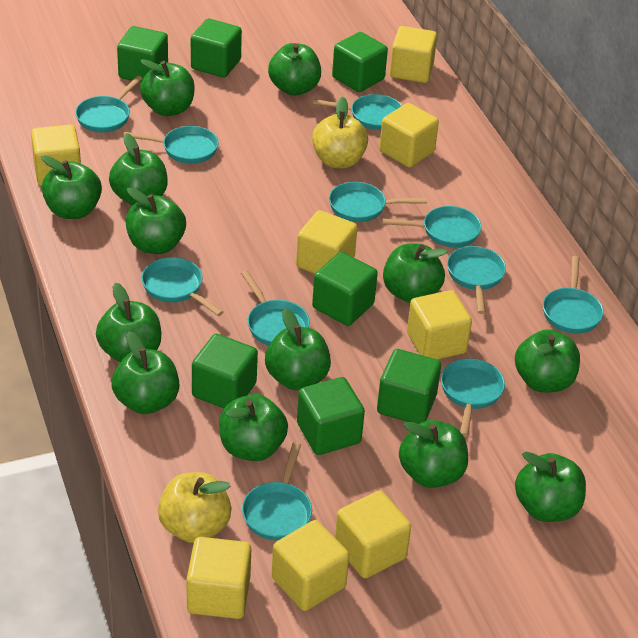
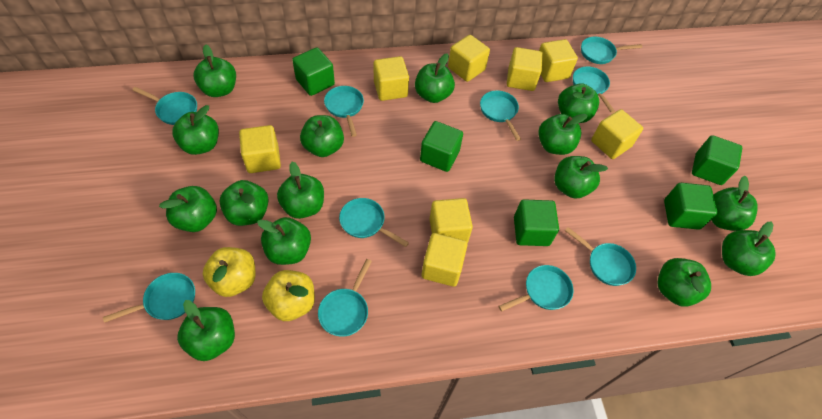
green apple: [41,155,102,219] [96,283,161,362] [109,133,168,205] [112,331,179,414] [126,188,186,254] [140,59,195,116] [219,394,288,461] [265,308,331,390] [268,43,321,96] [383,243,448,303] [399,420,468,488] [515,329,580,393] [515,452,586,522] = 13 -> [159,186,217,232] [172,105,219,155] [177,300,235,361] [194,44,236,97] [219,180,269,226] [257,217,311,265] [277,161,324,219] [300,115,344,157] [415,53,455,103] [538,114,588,155] [554,156,608,199] [558,83,599,123] [657,258,711,307] [711,176,758,231] [722,222,776,276] = 15
green cube: [117,26,168,82] [191,18,242,78] [192,334,258,408] [297,377,365,455] [312,252,378,326] [332,32,388,92] [377,349,441,424] = 7 -> [292,47,335,96] [420,121,463,172] [514,199,559,246] [664,183,717,230] [692,135,742,185] = 5
turquoise pan: [75,76,143,133] [123,126,218,164] [141,257,223,316] [241,270,310,346] [242,442,312,540] [313,94,402,130] [329,182,427,222] [383,206,481,248] [441,358,505,437] [447,246,506,314] [543,256,604,334] = 11 -> [103,273,195,323] [132,87,197,125] [318,259,372,337] [324,86,364,137] [339,198,409,247] [480,90,521,141] [499,265,573,311] [565,227,636,286] [573,66,615,113] [581,37,642,64] = 10

